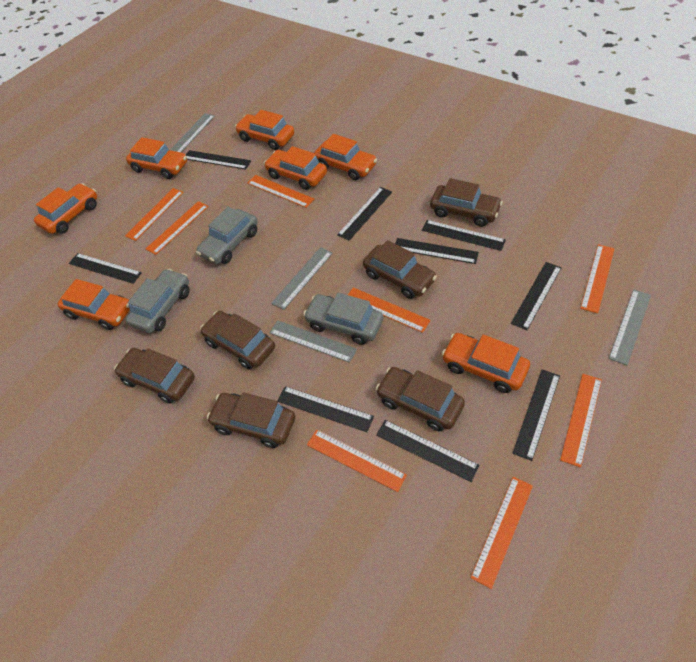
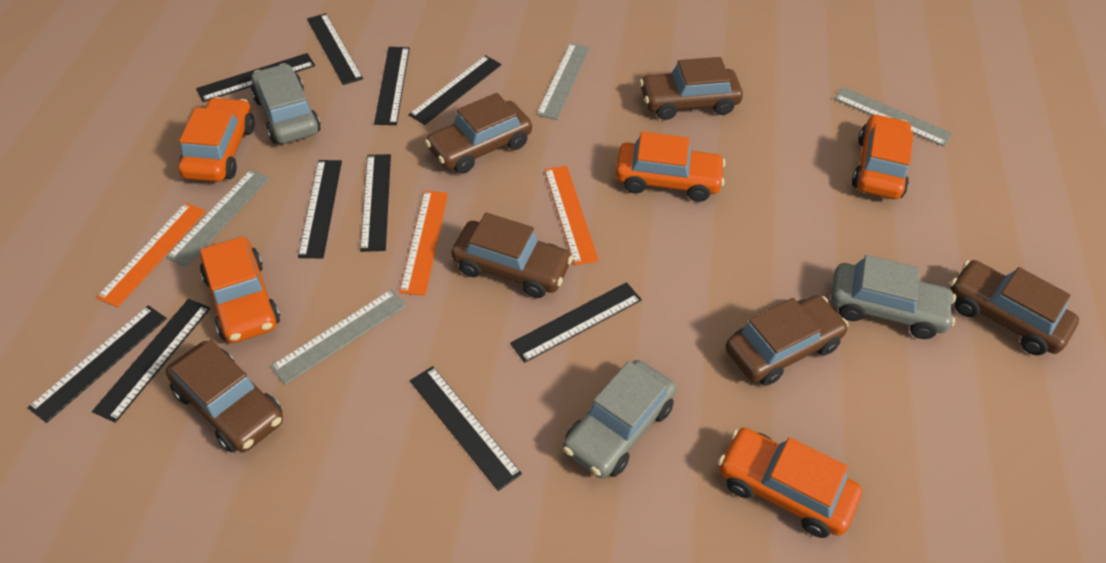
black ruler: [69,253,142,284] [186,150,251,170] [277,386,374,432] [337,187,392,241] [376,420,479,482] [395,238,479,264] [422,220,506,251] [511,262,562,330] [513,369,560,461] = 9 -> [27,305,167,423] [92,299,210,423] [196,53,315,102] [298,160,342,258] [307,13,363,85] [360,154,391,252] [374,47,410,125] [409,55,501,125] [410,366,522,491] [510,282,642,363] = 10
orange car: [34,183,97,234] [58,279,130,330] [126,137,187,179] [235,110,294,150] [264,146,327,190] [314,134,377,180] [442,333,530,393] = 7 -> [178,97,255,182] [200,237,280,343] [615,132,726,202] [718,428,862,538] [852,114,913,199] = 5
orange ruler: [125,188,184,241] [146,201,209,255] [247,175,314,208] [307,430,407,492] [348,287,431,333] [471,477,533,589] [560,374,602,468] [580,244,615,313] = 8 -> [96,203,206,307] [400,191,448,296] [544,166,599,265] = 3

